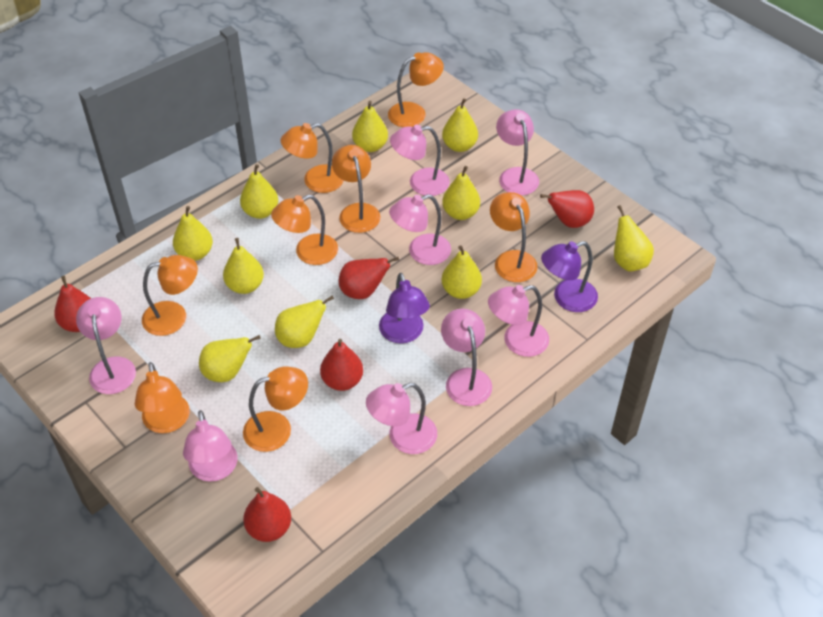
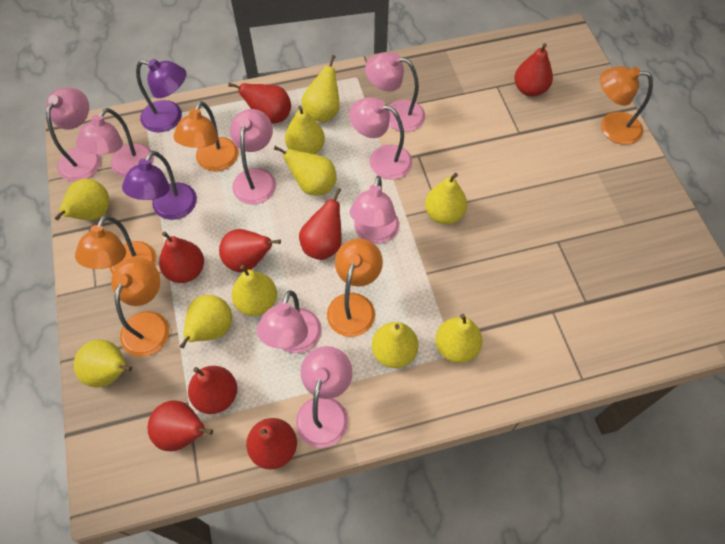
orange lamp: [135,362,190,433] [142,255,198,336] [243,367,308,452] [271,195,338,265] [281,123,344,193] [332,145,381,233] [388,52,444,127] [490,192,538,282] = 8 -> [75,216,156,274] [111,257,169,357] [173,101,239,172] [327,238,383,337] [600,66,653,145] = 5
red pear: [54,276,91,332] [243,487,291,542] [320,339,363,391] [339,257,399,299] [540,190,594,228] = 5 -> [147,400,213,451] [159,231,204,283] [188,366,237,414] [219,229,281,273] [228,83,291,124] [246,418,297,469] [299,188,342,260] [514,43,553,97] = 8

